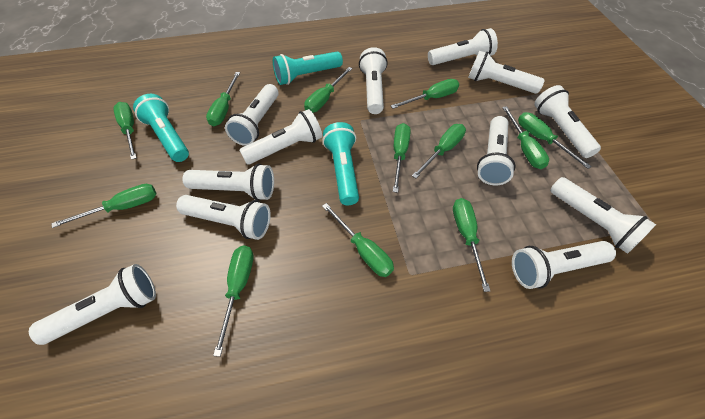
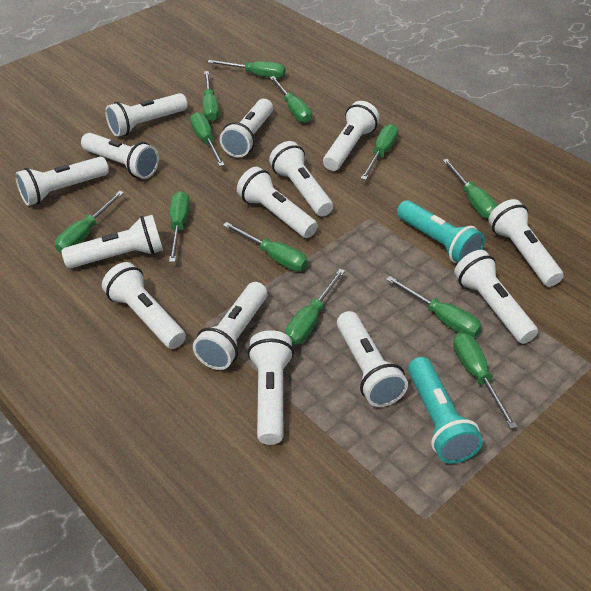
turquoise flashlight: [133,94,189,162] [273,51,343,85] [322,122,359,205] = 3 -> [397,200,485,263] [408,357,483,464] = 2
white flashlight: [29,264,156,345] [176,195,271,240] [182,164,274,201] [225,84,279,146] [239,109,322,165] [359,47,388,114] [428,28,498,65] [468,51,545,94] [477,116,515,185] [512,241,616,289] [534,85,601,158] [550,177,656,254] = 12 -> [15,157,109,206] [61,215,163,269] [81,133,159,179] [102,262,186,349] [105,93,188,137] [193,282,267,370] [220,99,273,158] [237,167,318,238] [248,330,294,445] [269,141,333,217] [323,101,380,171] [337,311,408,407] [454,250,538,344] [489,199,563,287] = 14

